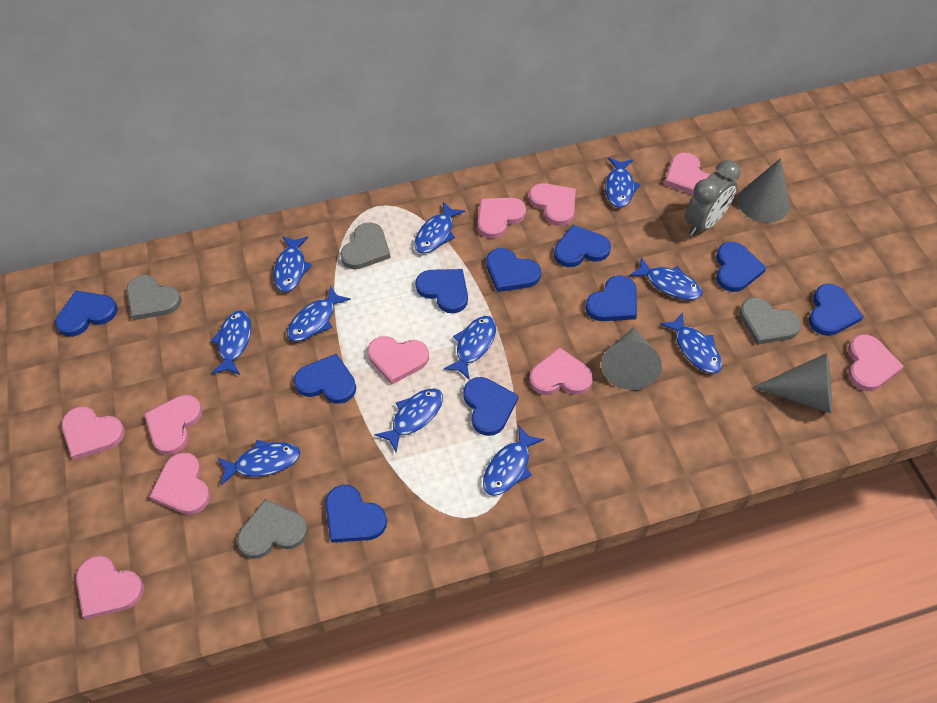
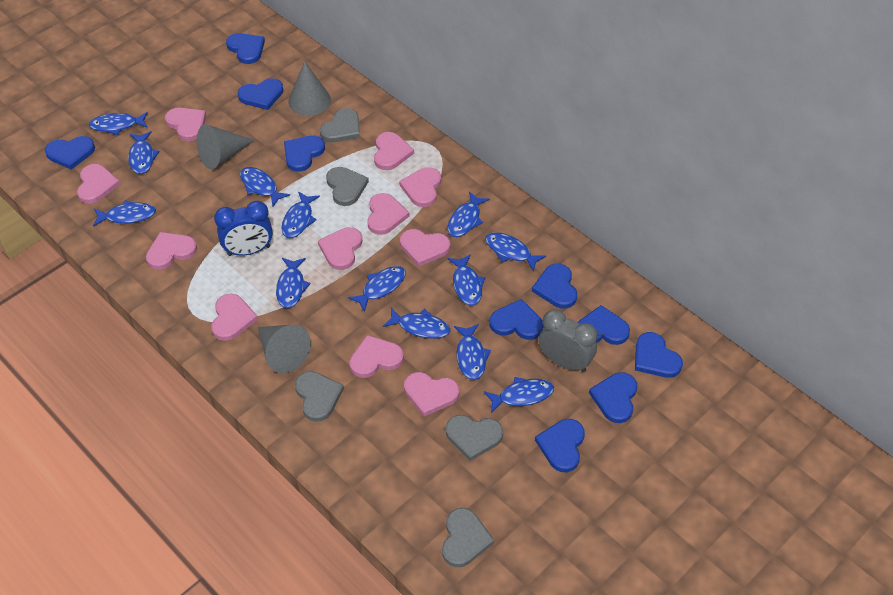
blue clock: none = 0 -> [214,201,273,256] = 1
blue fish: [211,310,251,375] [218,440,300,485] [273,236,312,292] [287,286,351,341] [374,388,443,452] [414,202,465,254] [444,316,496,380] [483,425,544,496] [605,158,641,208] [629,257,702,300] [660,312,722,374] = 11 -> [89,112,148,135] [93,200,156,227] [128,131,159,174] [240,167,290,206] [276,258,310,308] [282,191,320,238] [348,266,406,312] [383,308,450,339] [447,254,485,306] [448,192,490,237] [454,324,491,380] [484,377,554,413] [485,232,546,272] = 13
grey heart: [126,275,182,320] [237,499,308,559] [340,222,391,269] [739,297,801,345] = 4 -> [295,371,344,422] [320,108,360,142] [326,167,369,206] [442,508,494,567] [446,415,503,461] = 5
pink heart: [61,406,125,460] [76,556,144,619] [144,395,202,455] [149,452,210,515] [368,336,429,384] [478,198,526,239] [529,183,576,226] [529,347,593,395] [664,153,710,195] [848,335,904,391] = 10 -> [77,164,120,204] [146,232,197,270] [165,108,206,141] [211,294,258,341] [318,227,362,270] [349,335,404,378] [367,193,410,235] [374,132,414,170] [399,167,441,207] [400,229,450,267] [404,372,459,416] = 11

